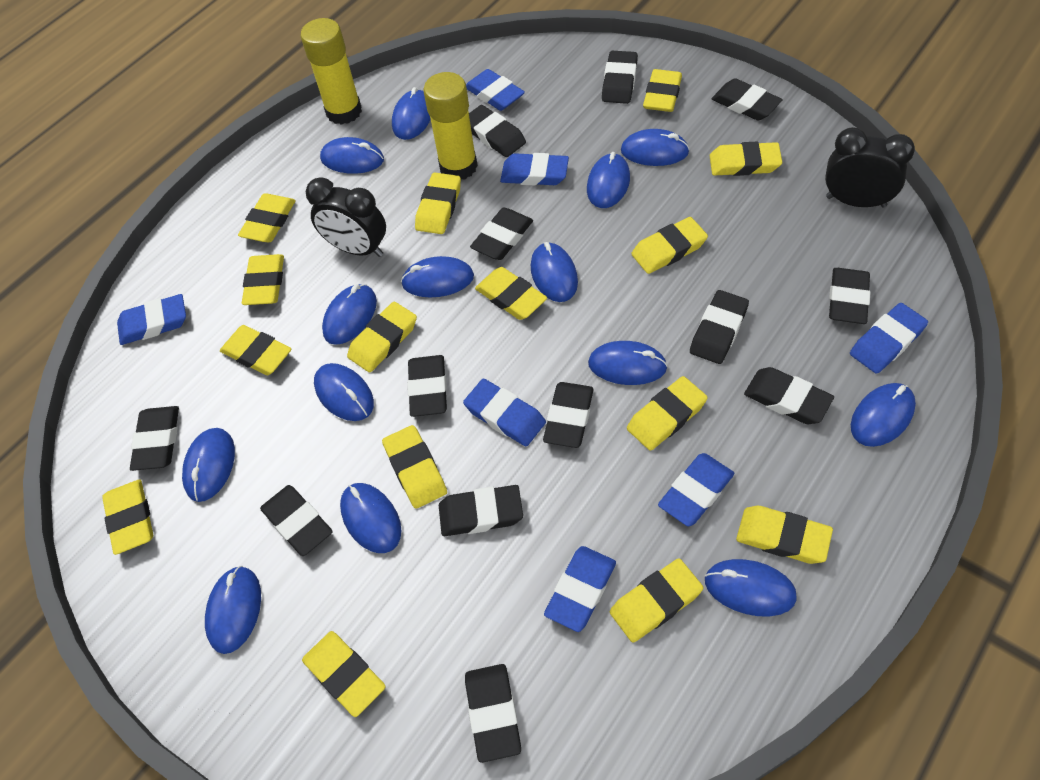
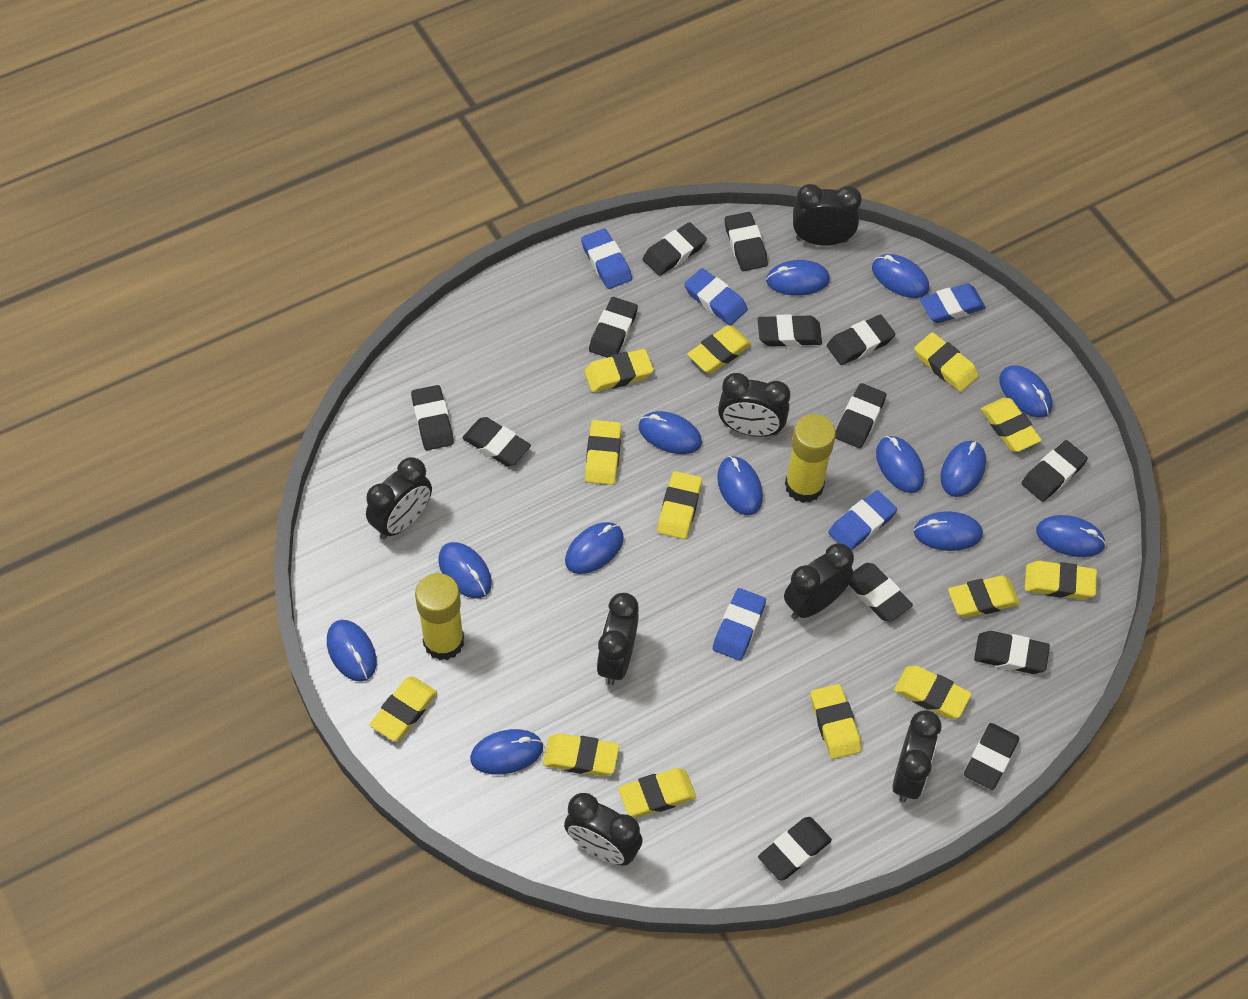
black clock: [306,177,386,257] [825,127,915,208] = 2 -> [366,457,432,539] [564,793,642,866] [597,593,639,685] [718,373,790,437] [784,543,854,619] [793,184,862,245] [892,710,942,802] = 7
blue eraser: [117,294,186,345] [463,379,546,446] [466,69,525,111] [500,153,569,186] [544,546,616,632] [658,453,734,526] [850,303,928,374] = 7 -> [581,229,632,289] [684,268,748,325] [713,588,766,661] [828,490,897,550] [920,284,986,323] = 5
blue mouse: [182,428,235,502] [205,566,261,654] [314,363,374,421] [320,137,384,174] [322,284,377,345] [340,483,401,553] [392,87,431,140] [401,256,474,297] [531,242,578,302] [587,152,630,208] [588,341,668,385] [621,129,689,166] [705,559,797,616] [851,383,916,447] = 14 -> [327,620,377,682] [438,542,492,599] [470,729,543,775] [565,522,624,574] [638,411,702,454] [717,456,763,515] [766,260,830,296] [872,254,929,298] [876,436,924,493] [914,511,983,551] [941,441,986,497] [999,365,1052,417] [1036,515,1106,557] = 13
yellow eraser: [102,480,153,555] [220,325,291,375] [238,193,296,242] [242,254,284,305] [302,631,385,717] [347,302,417,372] [382,425,447,509] [415,173,461,234] [475,267,547,320] [610,558,703,643] [627,376,708,451] [631,217,708,274] [643,69,682,112] [710,142,782,176] [736,506,833,564] = 15 -> [370,676,437,741] [543,734,619,776] [584,349,654,392] [585,420,621,485] [618,768,696,817] [657,471,702,539] [687,325,752,373] [811,684,862,759] [894,666,972,719] [915,332,979,392] [948,576,1020,618] [981,398,1042,452] [1025,561,1097,599] = 13

